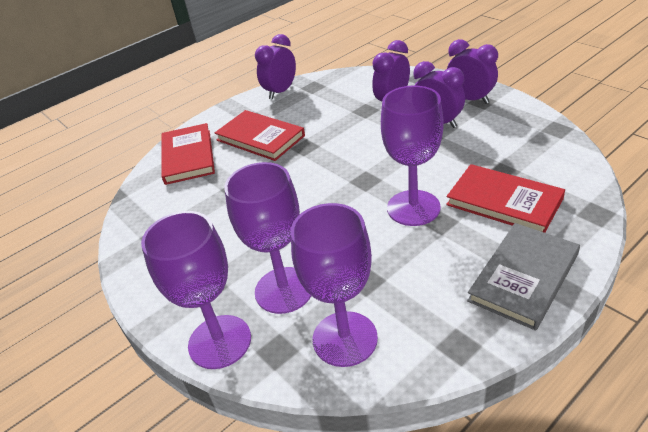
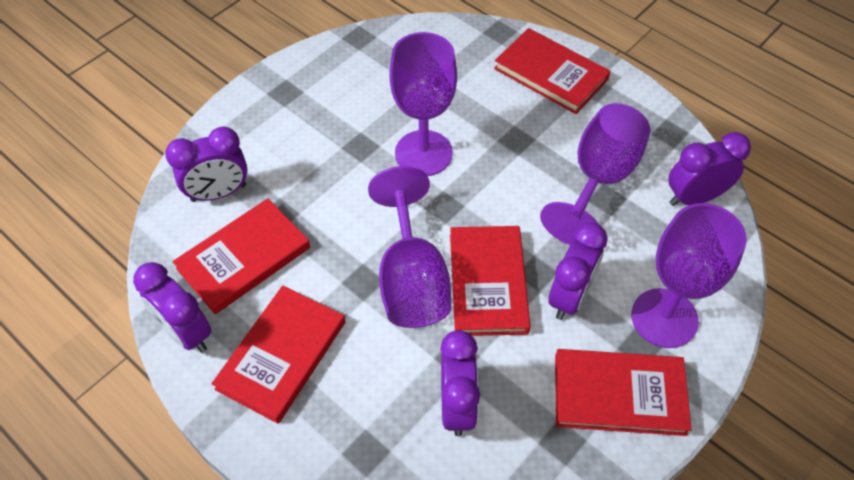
grey book: [467,223,580,331] = 1 -> none = 0
purple clock: [255,34,296,100] [372,40,410,101] [413,61,465,128] [447,39,498,104] = 4 -> [133,262,211,352] [165,127,248,202] [440,330,480,436] [549,222,608,320] [668,132,751,206] = 5
red book: [162,123,215,185] [215,110,305,161] [446,164,565,233] = 3 -> [173,198,310,314] [212,286,345,424] [450,226,531,336] [494,28,611,114] [555,349,692,436] = 5

